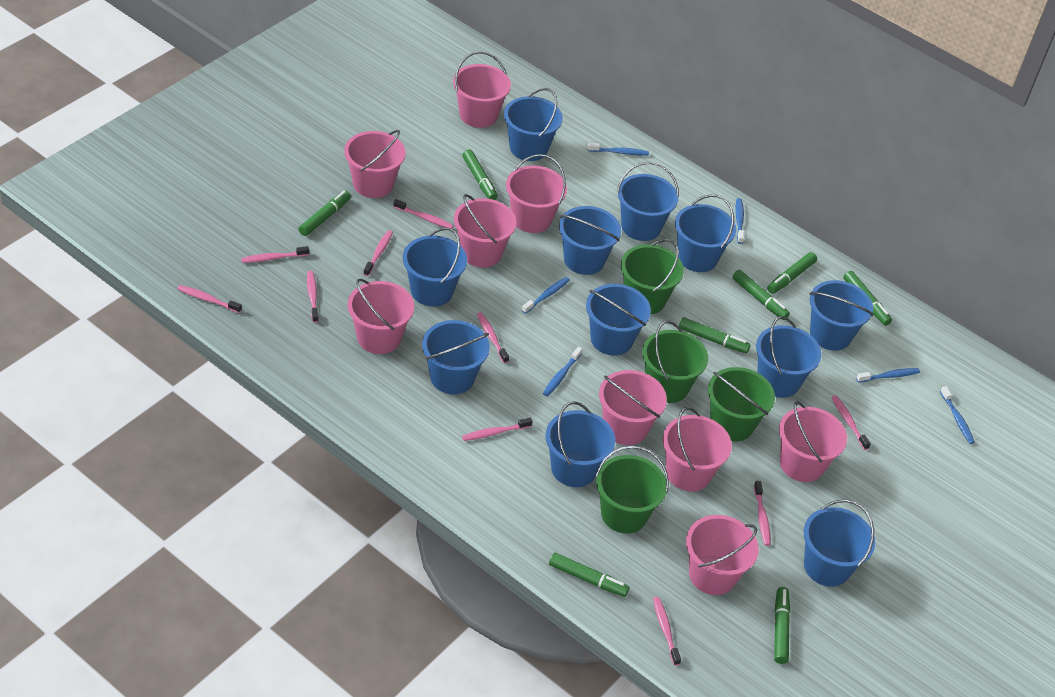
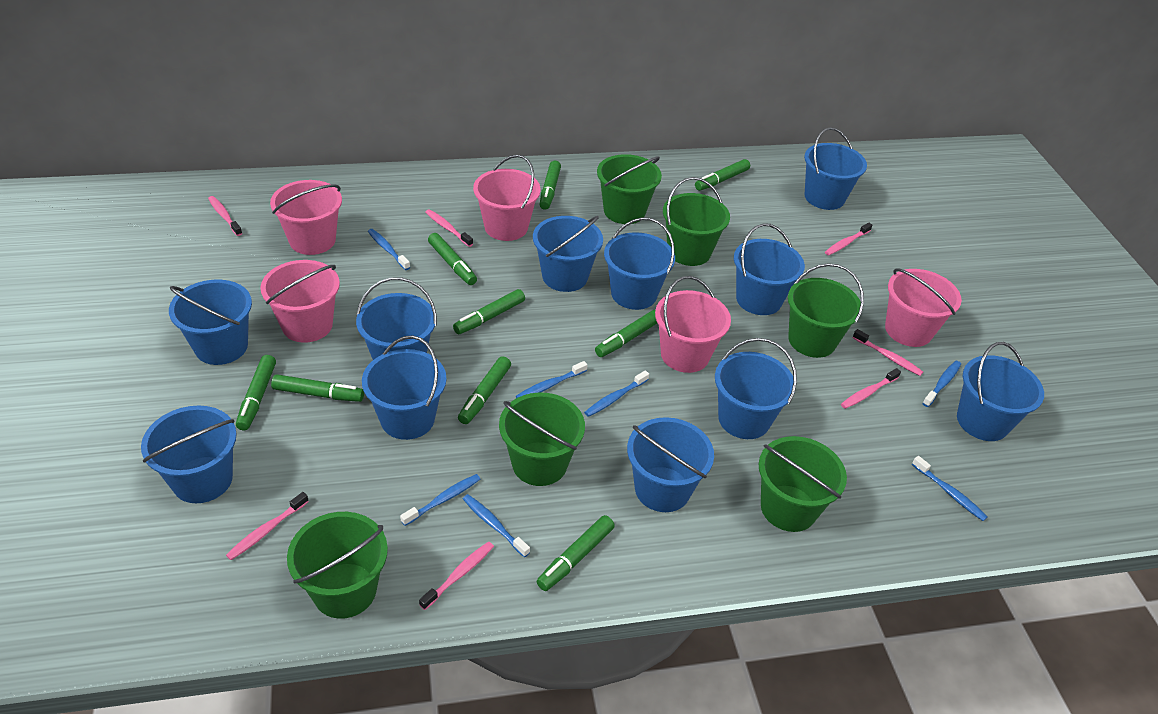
blue toothbrush: [522,277,570,314] [543,347,582,397] [588,143,649,155] [735,198,744,244] [856,368,920,383] [940,386,975,444] = 6 -> [368,229,410,270] [400,474,480,526] [463,494,530,557] [516,361,587,398] [584,370,649,417] [912,456,987,521] [923,361,961,407] = 7
green bucket: [596,445,669,533] [621,239,684,314] [642,321,708,403] [708,367,775,441] = 4 -> [287,512,388,619] [499,392,585,486] [597,154,662,224] [663,177,730,266] [759,436,847,532] [788,263,864,358] = 6
green marker: [298,191,351,236] [462,149,498,200] [549,553,629,597] [679,317,751,354] [732,270,790,320] [767,252,817,294] [774,587,790,664] [843,271,892,326] = 8 -> [236,355,276,430] [271,374,364,402] [428,233,477,285] [453,289,525,334] [458,356,511,424] [537,515,615,591] [539,161,561,210] [595,310,657,357] [695,159,750,191] = 9
pink bucket: [344,130,406,198] [348,279,414,354] [453,51,511,128] [454,194,517,268] [506,154,567,233] [599,370,667,445] [663,407,732,491] [686,515,759,595] [779,401,847,482] = 9 -> [260,260,340,343] [270,180,342,255] [473,155,540,241] [655,276,731,373] [885,268,962,347] = 5
pink toothbrush: [178,285,242,313] [241,246,309,263] [307,271,319,323] [363,230,393,276] [393,199,454,229] [462,418,533,441] [477,312,509,363] [653,597,681,666] [754,481,771,546] [831,395,871,450] = 10 -> [208,196,242,236] [226,492,309,560] [419,541,494,610] [425,209,473,247] [825,222,872,255] [841,368,901,409] [853,329,923,376] = 7

